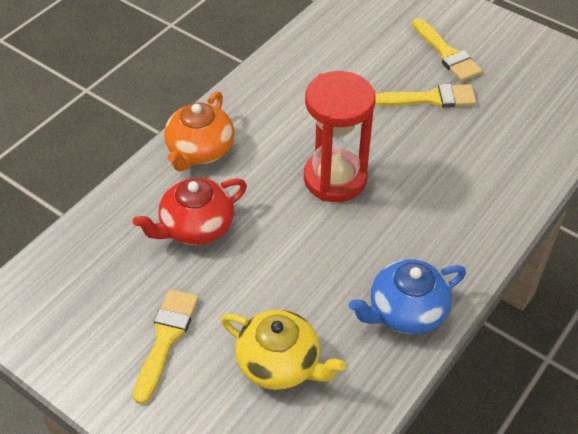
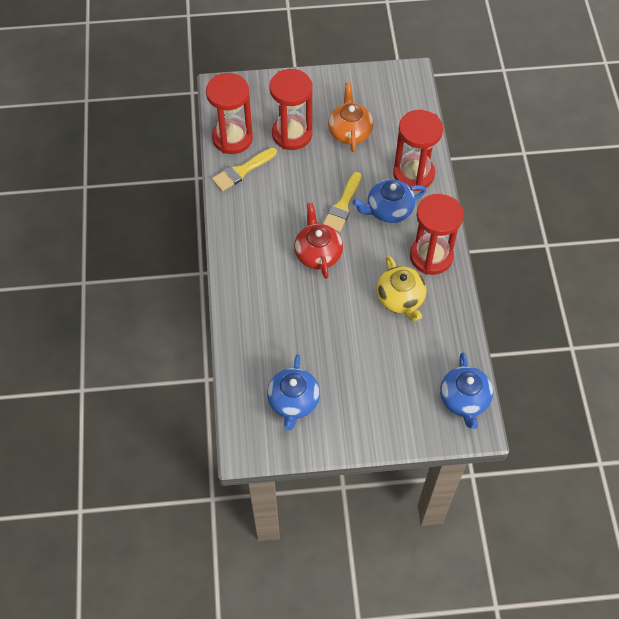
blue teapot: [349,259,466,334] = 1 -> [267,354,320,431] [352,179,426,223] [440,352,493,429] = 3
red hourglass: [304,71,375,202] = 1 -> [206,73,253,154] [269,69,313,150] [393,110,443,191] [410,194,464,275] = 4
yellow brush: [133,289,199,404] [375,84,476,108] [413,18,482,81] = 3 -> [212,148,277,191] [323,172,361,232] = 2

